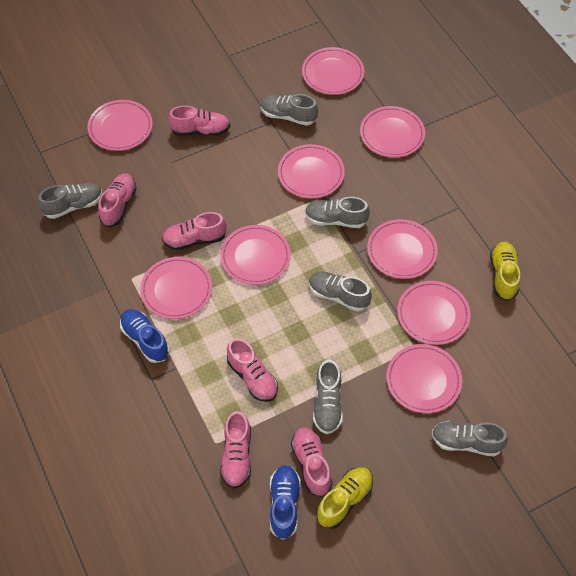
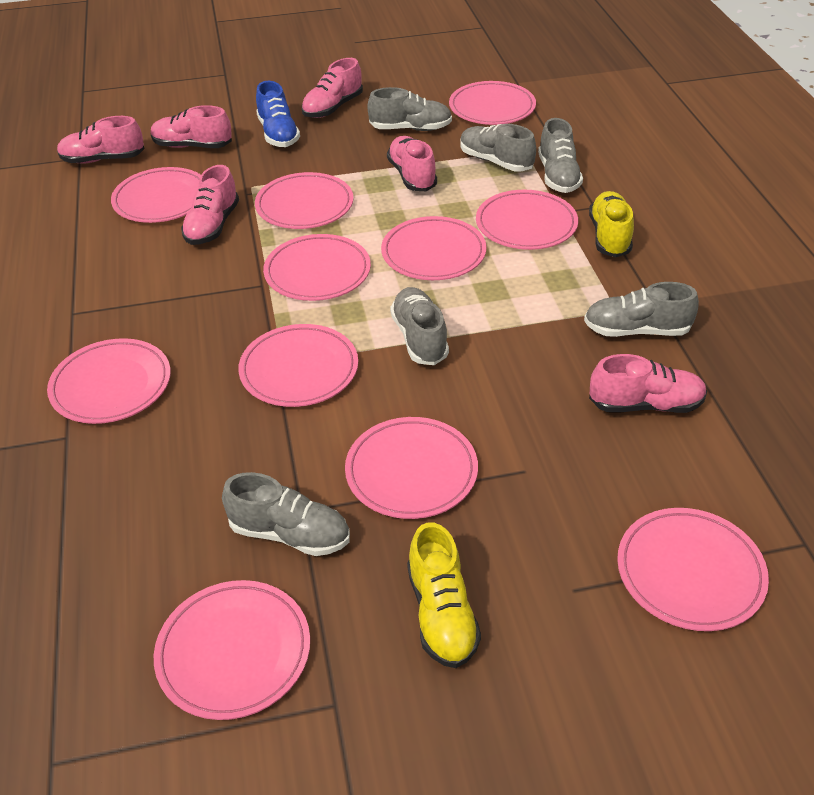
blue shoe: [120,309,169,363] [270,465,301,540] = 2 -> [256,81,300,147] = 1
pink plate: [87,100,153,151] [140,257,212,319] [220,225,291,285] [278,144,345,198] [302,47,364,95] [360,106,425,158] [367,219,438,279] [386,344,462,413] [397,281,471,345] = 9 -> [47,338,171,424] [111,167,201,223] [154,580,310,720] [238,324,358,407] [255,172,354,229] [263,234,371,301] [345,417,478,519] [381,216,487,280] [449,81,536,125] [476,190,578,250] [617,508,769,631] = 11

